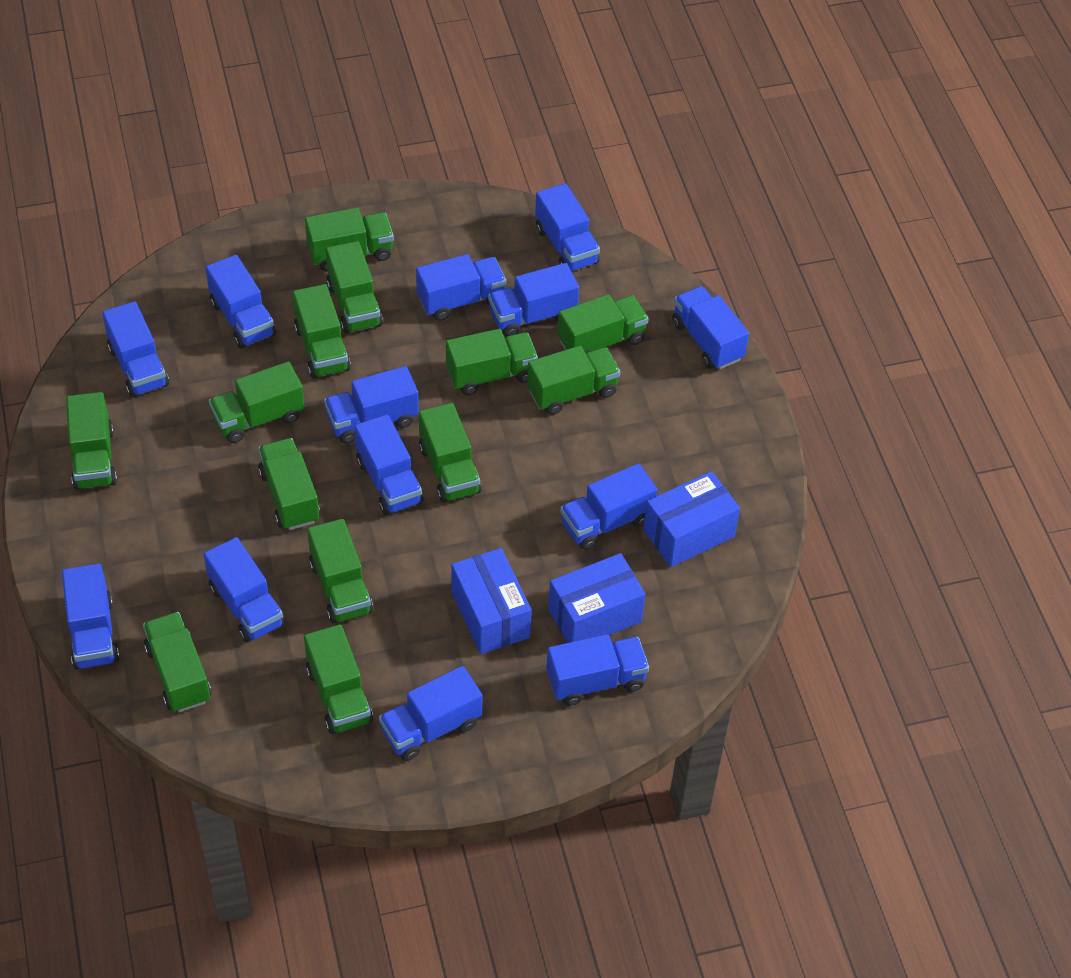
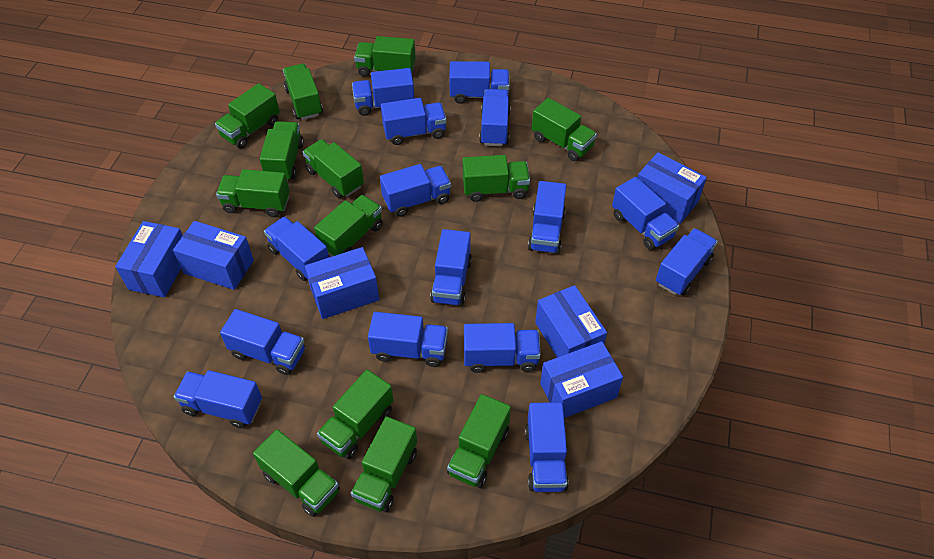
blue box: [451,548,532,654] [548,553,646,643] [643,471,740,567] = 3 -> [115,221,183,298] [173,221,254,290] [305,247,379,319] [535,285,607,357] [540,341,623,418] [638,152,707,224] = 6
blue truck: [62,563,120,669] [102,301,169,398] [203,537,285,643] [206,255,276,349] [324,366,419,444] [354,414,423,515] [379,666,483,761] [416,254,506,321] [488,263,579,337] [535,183,600,271] [546,634,649,706] [560,463,658,550] [672,286,749,369] = 13 -> [174,370,262,428] [220,309,305,375] [264,217,329,281] [352,68,414,116] [368,312,448,367] [380,164,451,217] [381,98,446,145] [430,229,472,306] [449,61,510,104] [464,323,541,373] [479,89,511,146] [525,402,569,492] [528,181,566,254] [612,177,679,250] [656,228,718,296] = 15

